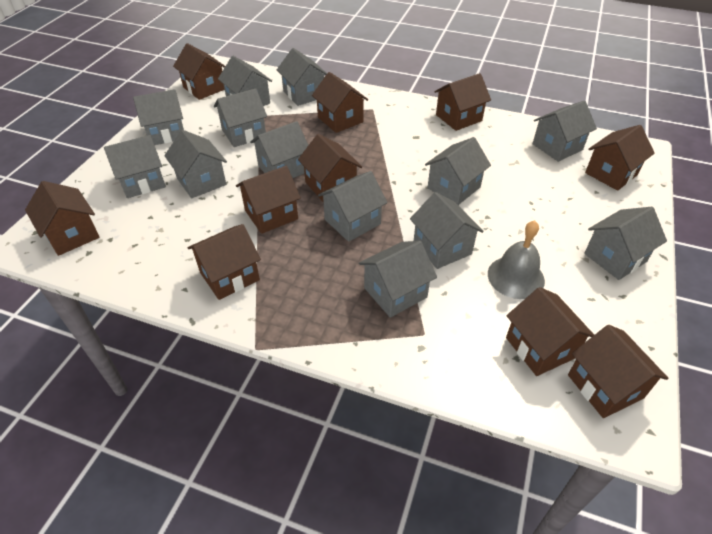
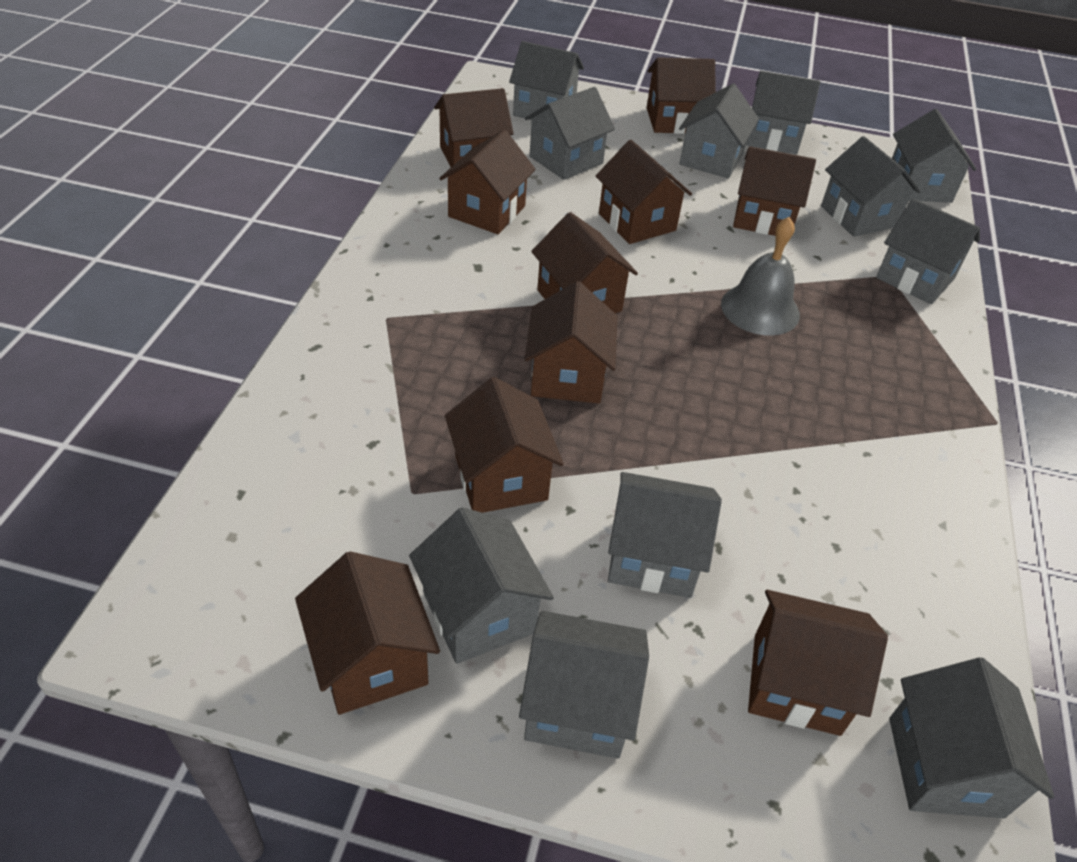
grey house: [104,135,166,198] [133,89,184,145] [164,130,227,198] [214,88,267,147] [218,56,272,106] [250,121,308,178] [277,48,327,106] [318,171,387,242] [359,241,437,318] [410,192,484,269] [425,137,491,205] [533,100,597,162] [584,207,667,280] = 13 -> [409,507,554,664] [509,41,584,120] [519,611,649,759] [525,87,615,180] [608,472,722,598] [679,83,759,179] [746,71,820,154] [821,136,921,237] [876,198,980,304] [889,657,1054,818] [892,109,976,203] = 11

